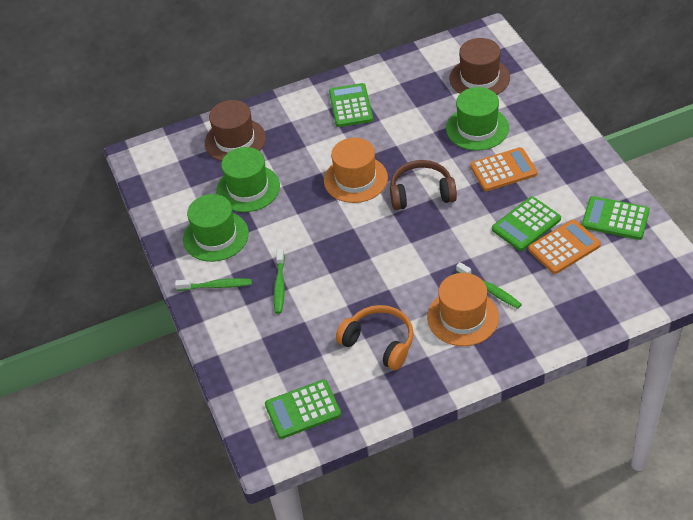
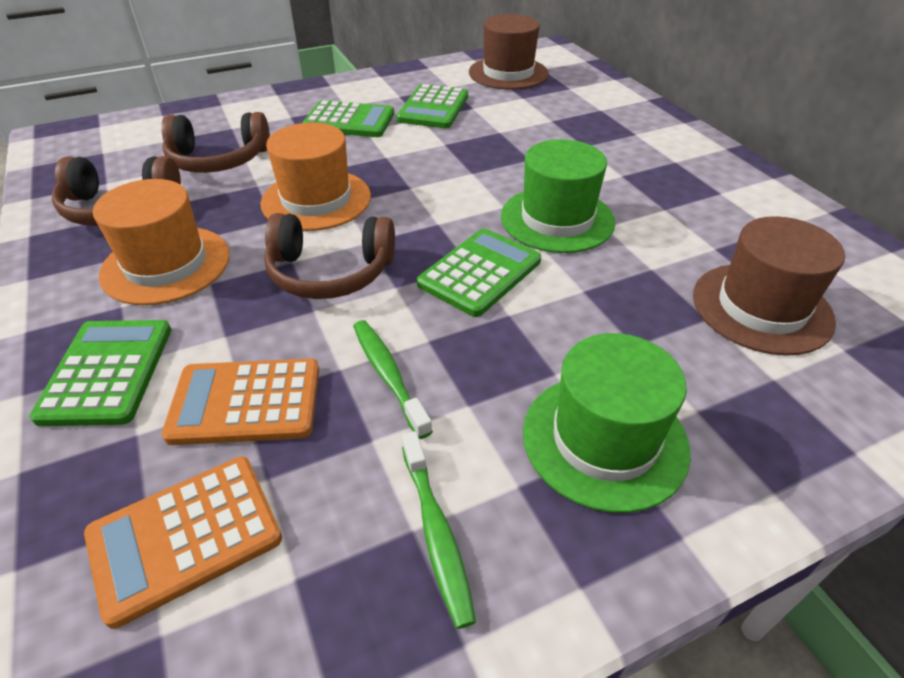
brown headphones: [390,160,457,210] = 1 -> [52,156,181,226] [162,112,270,173] [264,213,395,299] = 3
green hat: [183,194,249,262] [216,147,280,212] [446,87,509,151] = 3 -> [501,139,615,253] [523,333,691,513] = 2
green toothbrush: [175,278,252,291] [274,249,285,314] [456,262,522,309] = 3 -> [353,320,433,439] [402,431,476,629] = 2
orange headphones: [336,305,414,370] = 1 -> none = 0

